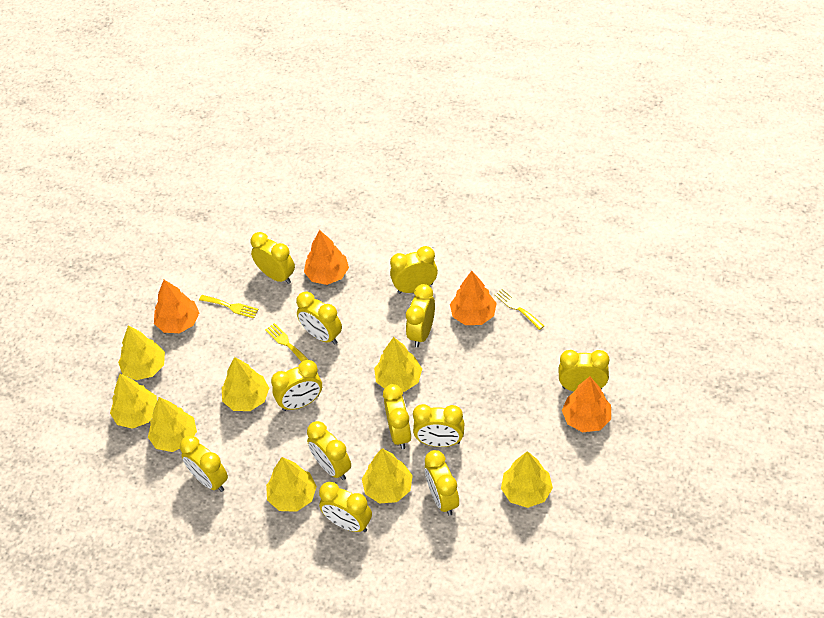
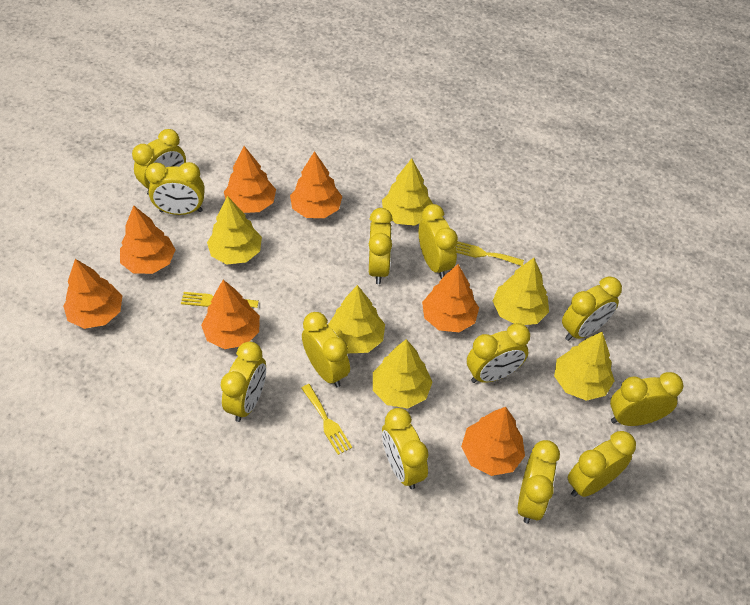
orange tree: [154,280,199,333] [304,230,349,285] [450,271,497,325] [562,377,611,432] = 4 -> [63,259,122,329] [120,205,176,274] [201,280,260,349] [224,146,276,213] [290,151,342,218] [422,264,479,332] [461,407,525,476] = 7
yellow tree: [110,374,157,429] [118,326,165,380] [148,397,197,452] [222,357,269,411] [266,457,317,512] [362,448,413,504] [374,337,422,392] [501,451,553,508] = 8 -> [207,196,262,264] [328,285,385,353] [373,339,433,409] [382,158,433,226] [493,258,549,325] [554,332,615,401] = 6

